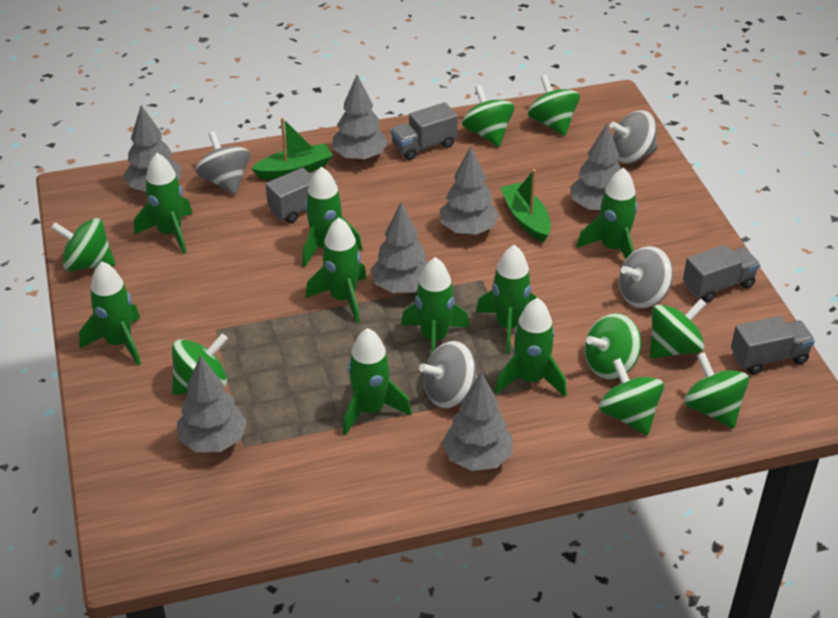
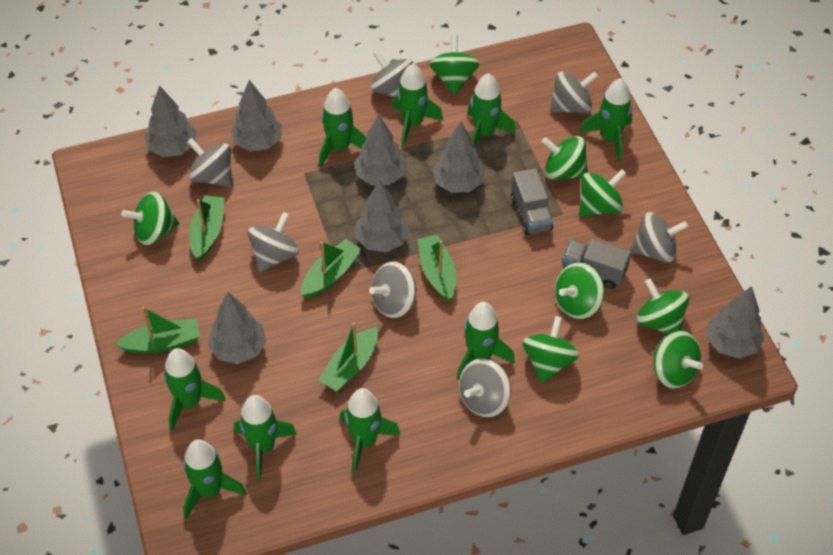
green boat: [251,118,333,180] [500,169,551,242] = 2 -> [115,307,200,353] [189,195,225,260] [301,239,362,298] [318,322,378,391] [417,235,456,301] = 5
grey spinning top: [195,131,250,195] [419,341,478,408] [610,110,657,163] [619,246,673,308] = 4 -> [187,138,232,187] [248,212,299,272] [369,261,417,318] [371,50,413,97] [459,358,511,417] [550,71,598,113] [630,212,688,263] = 7
grey truck: [265,168,337,223] [391,102,458,160] [683,245,760,302] [731,316,815,374] = 4 -> [511,168,553,236] [562,239,631,289] = 2

